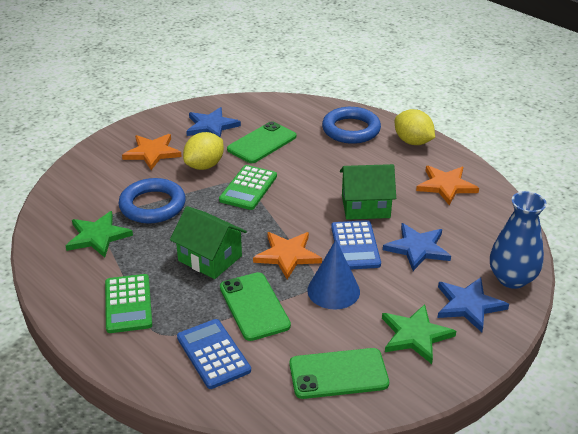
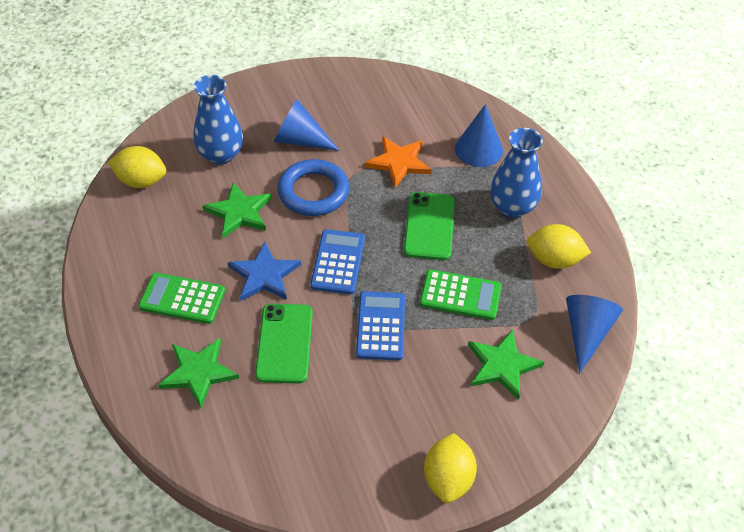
blue cone: [307,240,360,310] = 1 -> [274,99,340,151] [455,104,503,167] [566,295,623,373] = 3
blue ring: [119,178,186,224] [322,107,381,144] = 2 -> [277,159,349,216] = 1
blue star: [186,107,241,137] [383,223,451,271] [438,277,509,332] = 3 -> [228,242,301,301] = 1
blue vase: [490,191,547,289] = 1 -> [193,75,243,165] [490,128,543,218] = 2
green house: [170,206,247,279] [340,164,396,220] = 2 -> none = 0
green phone: [220,272,291,341] [227,121,296,163] [290,348,389,399] = 3 -> [255,304,313,383] [404,192,455,260] = 2
green star: [66,211,133,258] [382,304,456,364] = 2 -> [158,338,239,408] [203,182,272,238] [468,329,544,400] = 3
orange star: [122,134,182,170] [253,232,322,279] [416,166,479,205] = 3 -> [365,136,432,188] = 1
yellow lemon: [183,132,224,170] [395,109,435,145] = 2 -> [108,146,166,188] [424,433,477,503] [527,224,591,269] = 3

